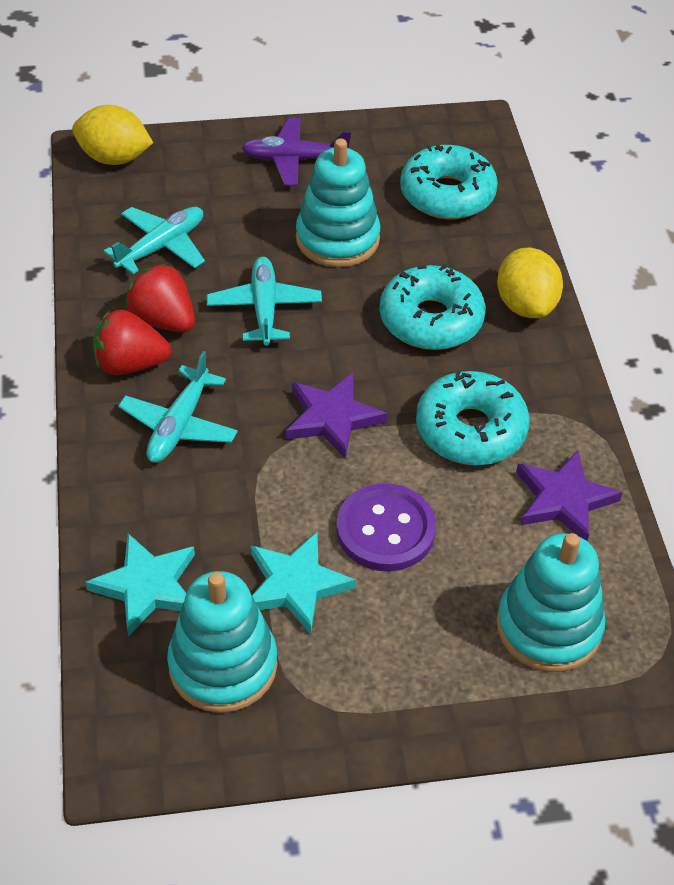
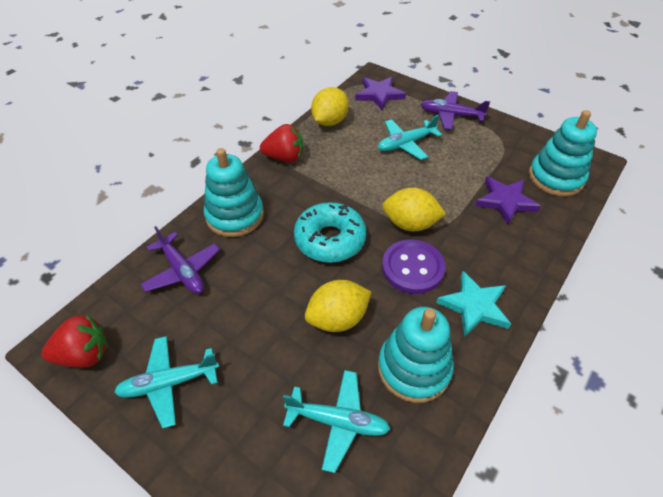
purple plane: [241,118,351,186] = 1 -> [140,226,220,294] [420,91,490,130] = 2
turquoise donut: [380,264,486,350] [400,145,498,219] [416,370,530,465] = 3 -> [294,202,366,263] = 1
turquoise star: [86,534,195,637] [251,532,356,634] = 2 -> [436,271,511,337] = 1
yellow lemon: [72,105,153,165] [497,248,563,318] = 2 -> [305,280,371,332] [311,87,349,126] [382,187,446,232] = 3

